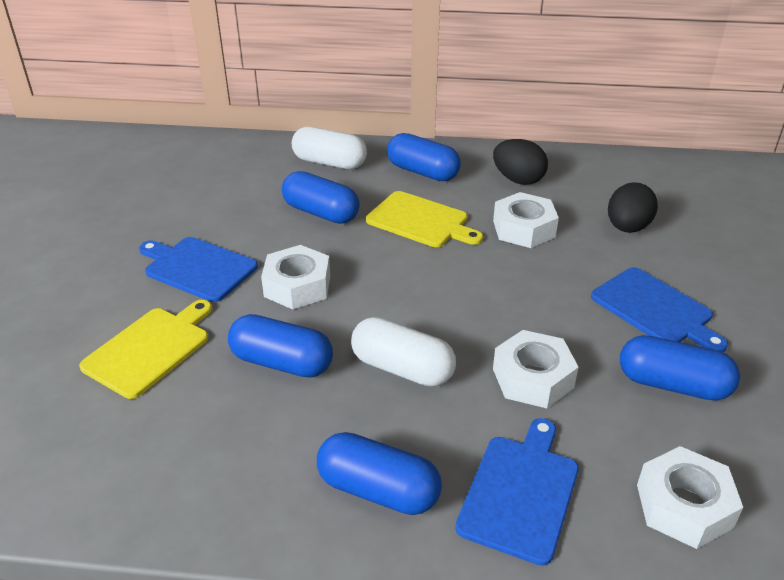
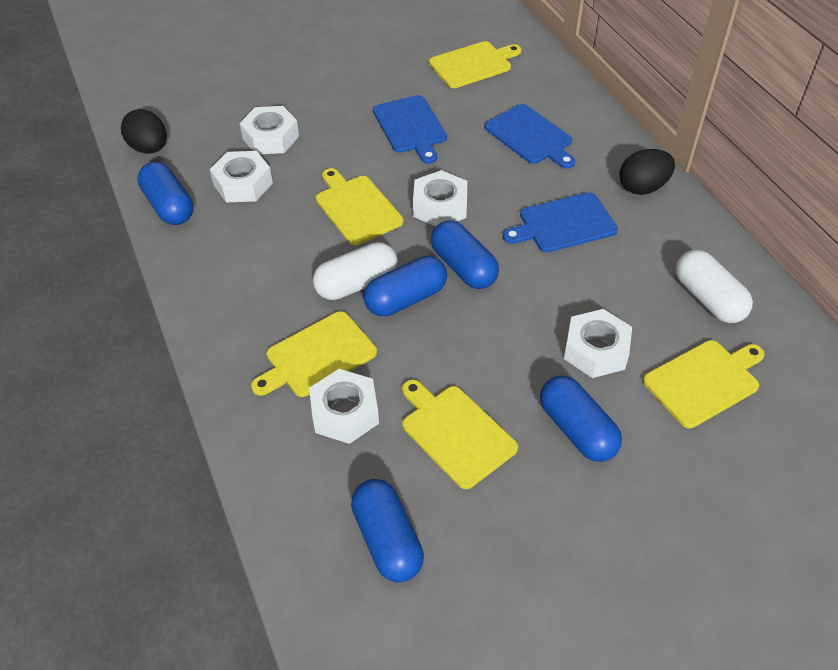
white nut: [261,245,330,309] [493,192,559,248] [493,330,579,408] [637,446,743,549] = 4 -> [210,151,273,202] [240,106,299,154] [309,369,379,444] [413,170,467,227] [564,309,632,378] = 5
yellow cutting board: [79,300,212,399] [366,191,483,247] = 2 -> [251,311,377,397] [316,168,404,245] [402,379,518,489] [429,41,522,88] [643,340,765,428] = 5

